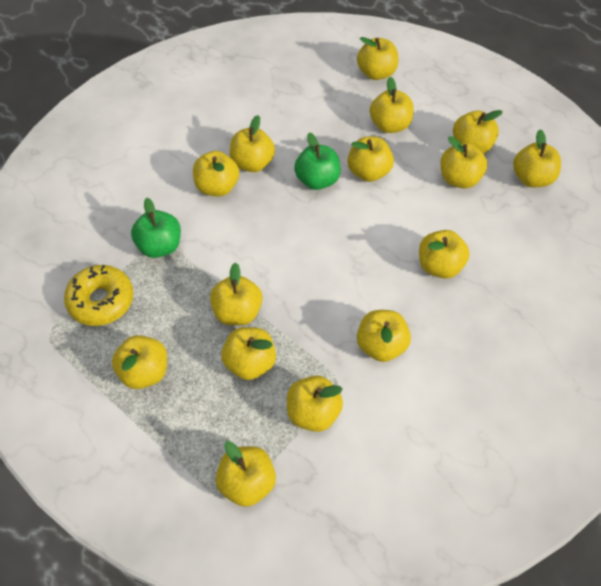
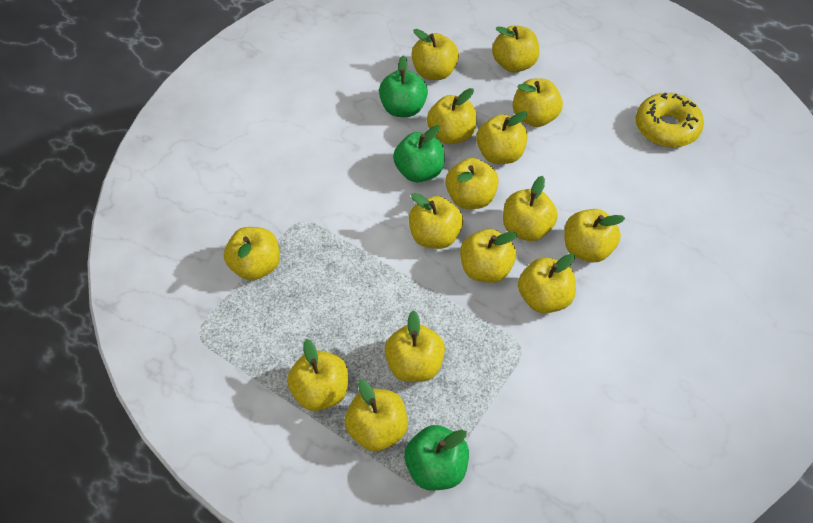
green apple: [131,198,181,258] [294,132,341,190] = 2 -> [379,55,428,117] [393,125,445,182] [404,425,469,491] = 3

